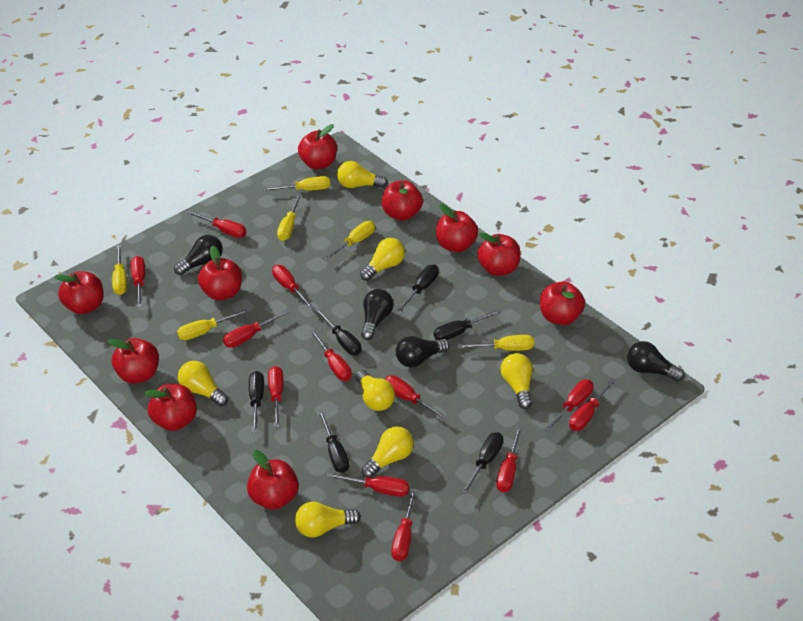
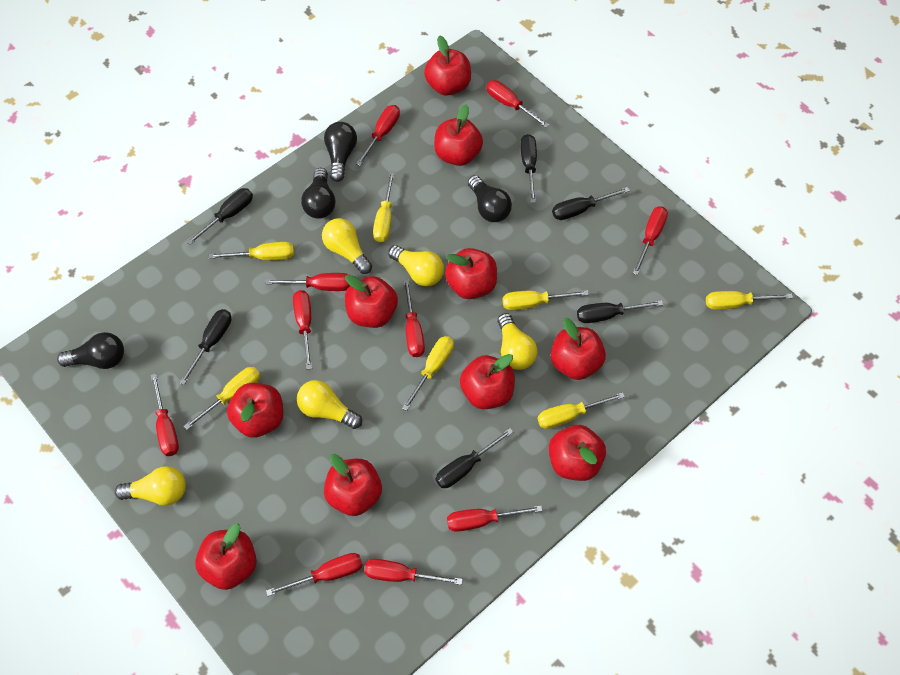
red screwdriver: [131,256,145,307] [187,211,246,238] [223,310,289,348] [268,366,283,428] [272,265,314,310] [310,330,352,381] [327,473,409,497] [384,375,447,420] [391,489,417,561] [496,427,522,492] [544,380,594,432] [569,378,615,431] = 12 -> [151,373,179,456] [265,273,350,291] [266,553,363,596] [293,290,312,370] [356,105,400,166] [364,559,463,585] [403,279,425,357] [447,505,542,532] [486,80,549,128] [633,206,668,275] = 10
yellow light bulb: [178,361,228,406] [295,502,361,538] [337,161,388,188] [355,370,395,411] [360,238,405,281] [361,426,414,478] [501,353,533,409] = 7 -> [115,466,186,506] [297,380,362,429] [322,218,372,274] [388,245,444,286] [497,313,537,370] = 5
yellow screwdriver: [112,245,127,295] [177,309,249,340] [264,176,330,191] [277,194,302,241] [323,221,375,260] [458,335,534,351] = 6 -> [184,367,260,430] [209,242,294,260] [373,172,395,242] [402,336,454,411] [503,290,589,310] [538,392,625,429] [706,291,793,310] = 7

